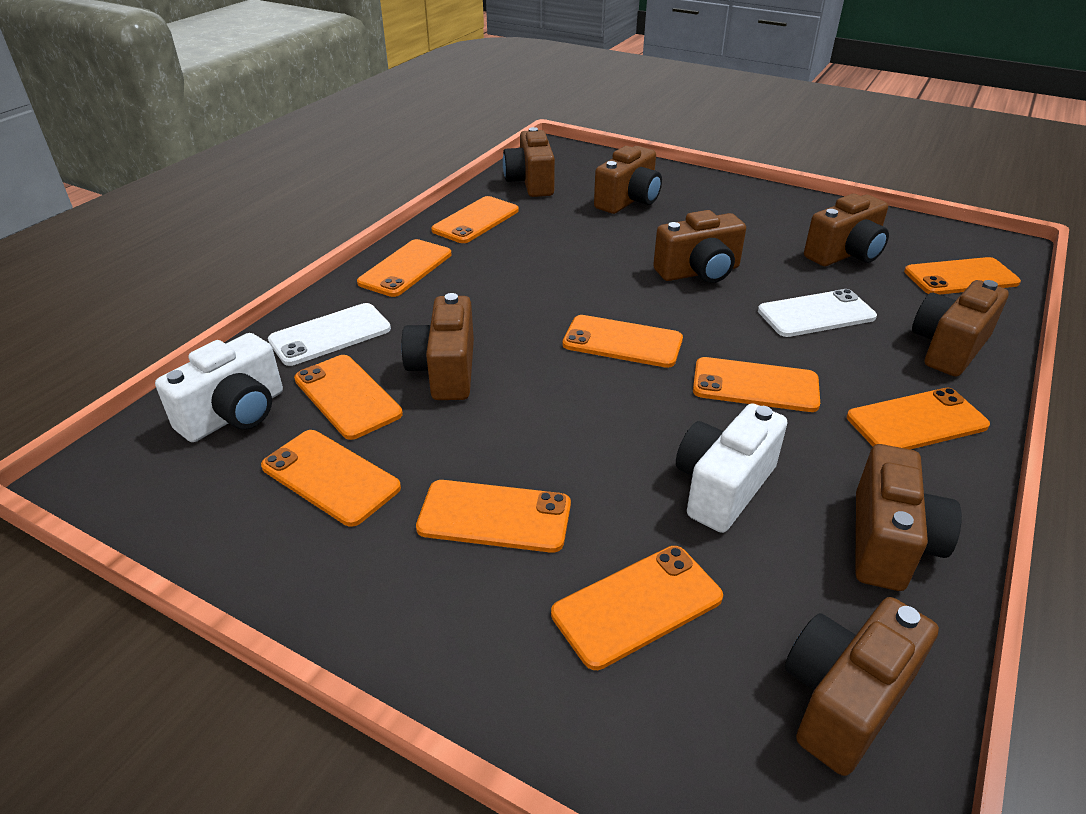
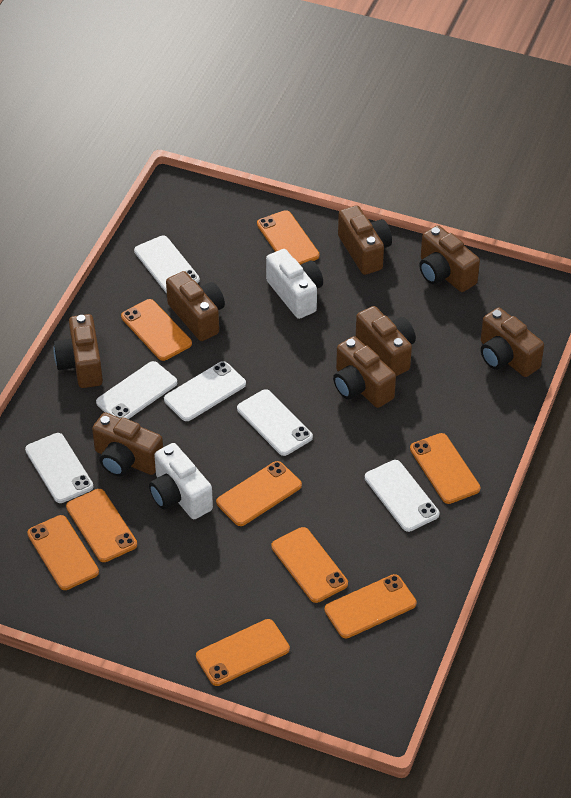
orange phone: [261,430,401,527] [294,355,403,440] [357,239,451,297] [416,480,571,553] [431,196,519,243] [551,546,723,670] [562,315,683,368] [693,357,820,412] [847,388,990,449] [904,257,1021,295] = 10 -> [27,515,99,590] [66,489,137,562] [121,299,192,361] [196,619,290,686] [216,461,302,526] [257,210,320,265] [271,527,348,603] [324,574,416,638] [410,433,481,504] = 9
white phone: [268,303,391,366] [758,289,877,337] = 2 -> [25,433,93,503] [96,361,177,419] [134,236,200,293] [164,361,246,421] [237,389,313,456] [365,460,439,532] = 6

